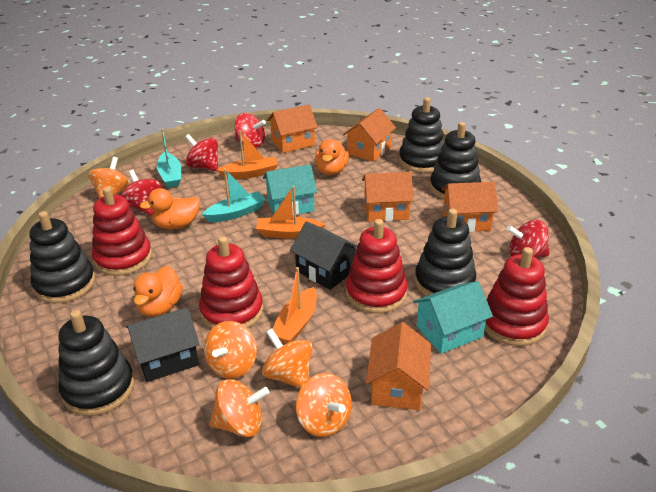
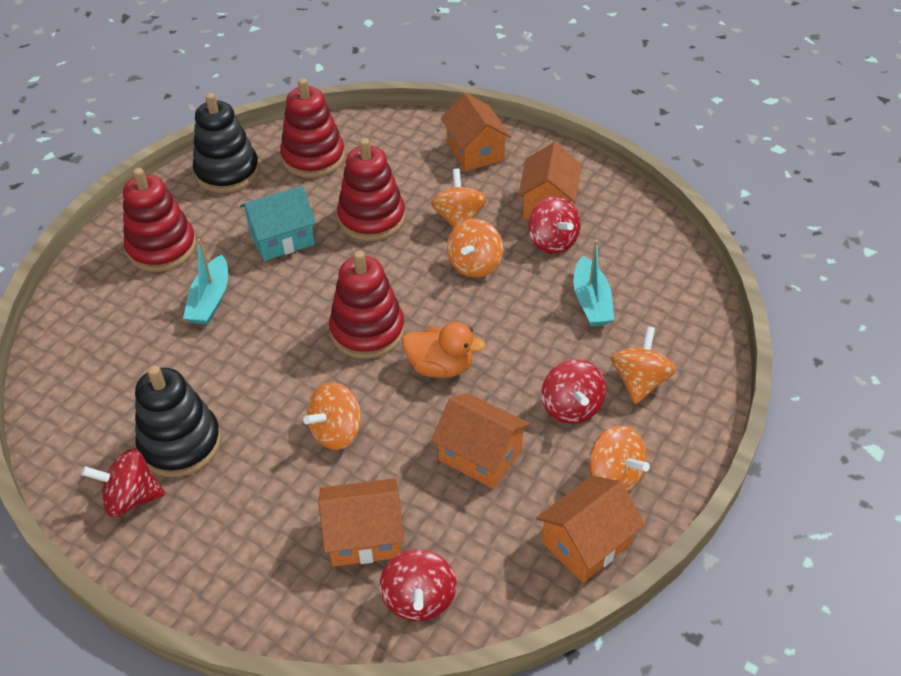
black house: [126,307,200,382] [290,221,358,290] = 2 -> none = 0
black stacking toy: [29,211,95,303] [58,310,134,416] [399,97,445,173] [415,209,476,296] [430,122,481,199] = 5 -> [135,365,221,477] [193,93,260,193] = 2
orange boat: [217,130,278,179] [256,186,326,239] [273,267,317,344] = 3 -> none = 0
orange duck: [133,266,183,317] [139,188,200,229] [315,139,349,175] = 3 -> [402,322,486,378] = 1
turquoise house: [263,165,317,216] [413,281,493,354] = 2 -> [240,186,316,261] = 1

